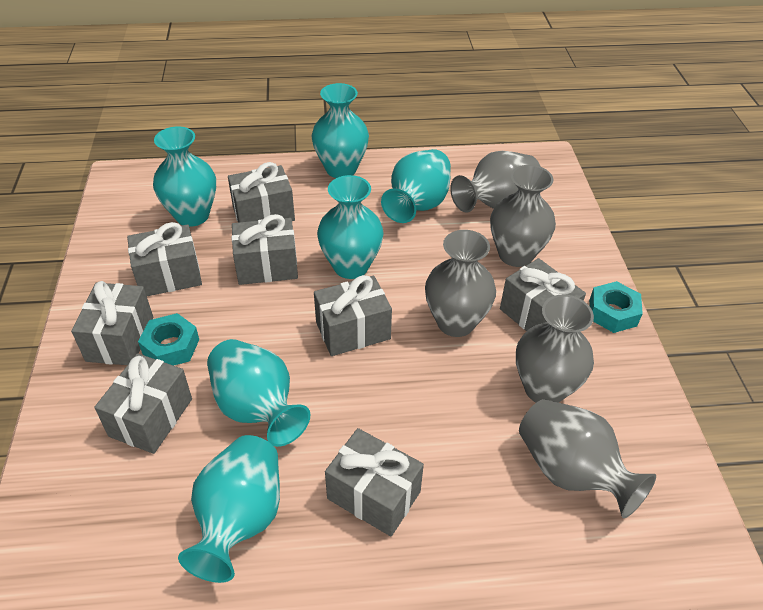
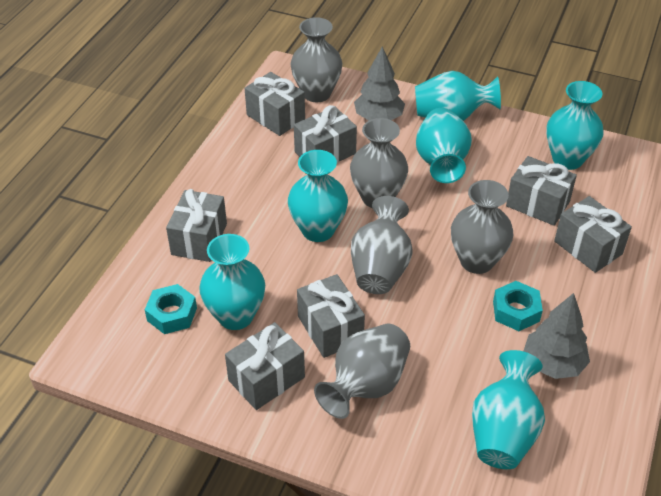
grey gift: [71,281,153,365] [94,353,192,454] [127,222,202,296] [228,162,295,223] [231,214,298,285] [314,275,392,356] [325,428,424,536] [500,258,586,331] = 8 -> [166,189,227,262] [225,322,305,410] [245,72,305,136] [294,105,357,163] [297,274,365,358] [506,156,577,226] [554,196,632,273] = 7
grey tree: none = 0 -> [354,46,405,120] [524,293,590,379] = 2

